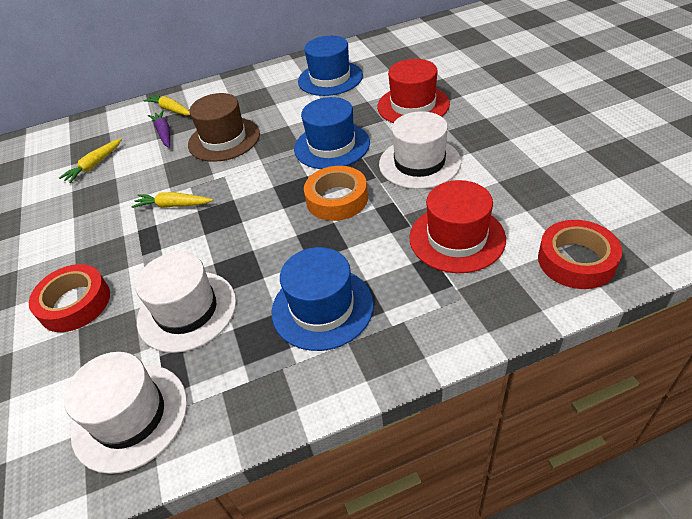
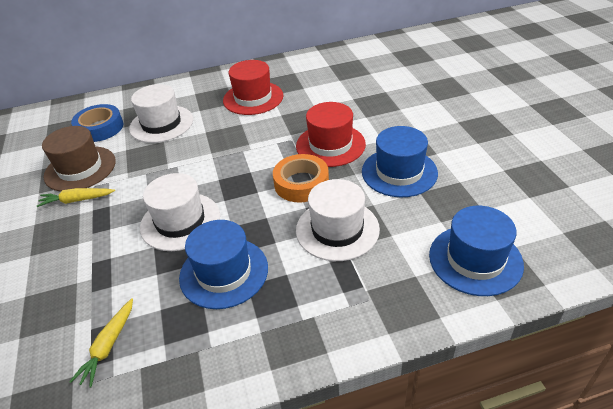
blue tape: none = 0 -> [71,104,124,142] = 1
purple carrot: [148,110,170,148] = 1 -> none = 0
red tape: [29,264,110,332] [538,220,622,289] = 2 -> none = 0
yellow carrot: [59,139,122,183] [131,192,213,208] [143,93,190,116] = 3 -> [37,188,115,207] [69,298,133,388] = 2

